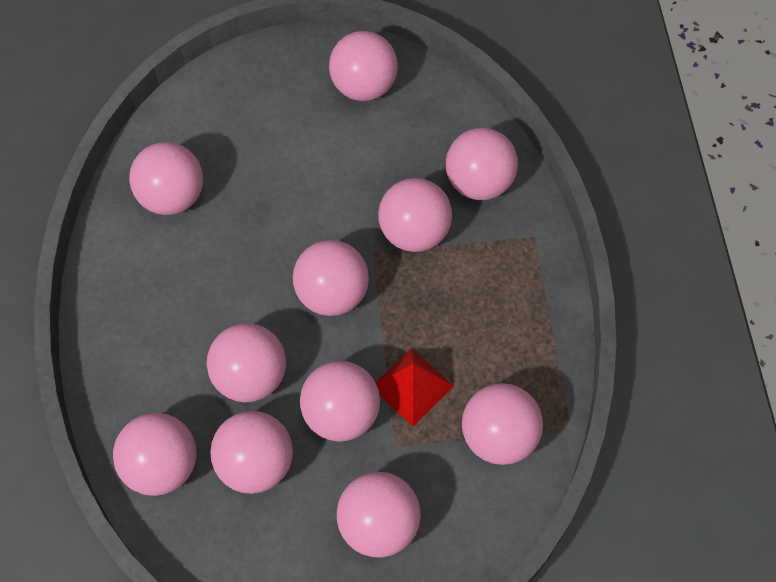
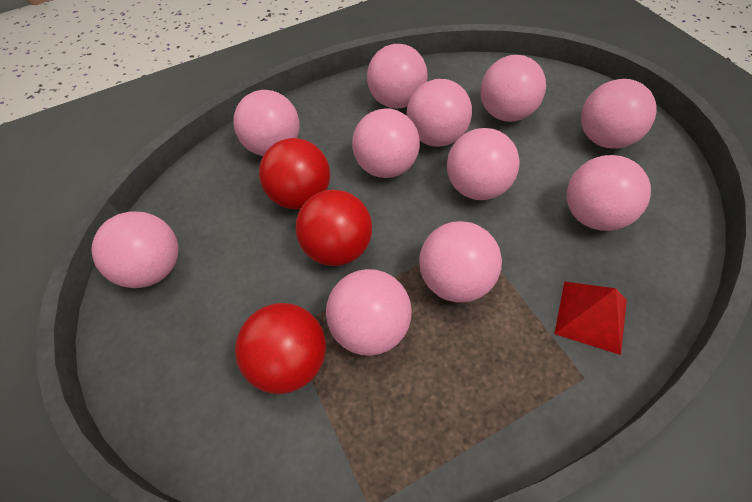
red ball: none = 0 -> [235,303,326,394] [259,138,330,209] [295,190,372,266] = 3

